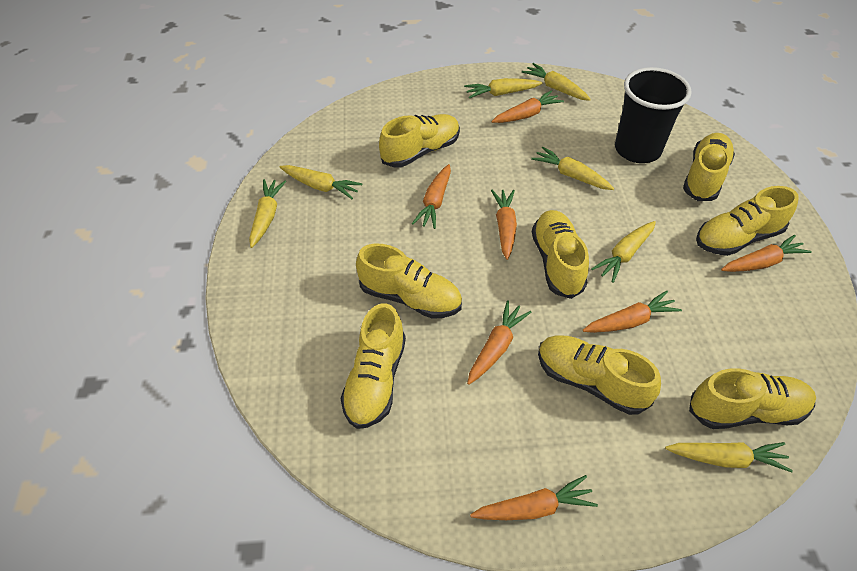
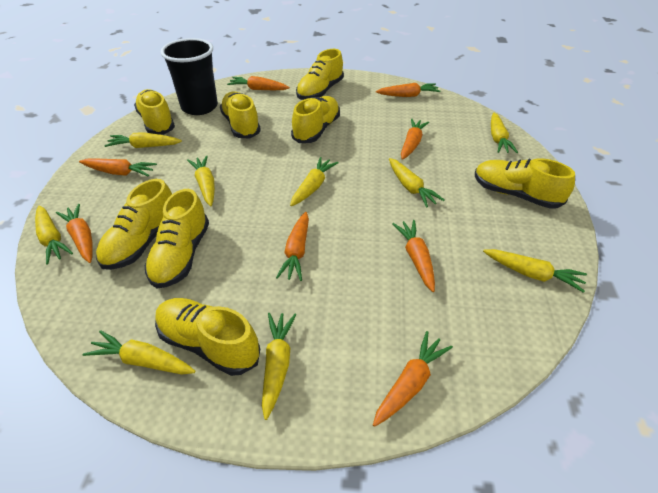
orange carrot: [412,164,451,229] [467,300,531,385] [470,475,598,520] [491,190,517,260] [492,90,564,123] [583,291,682,333] [721,235,812,272] = 7 -> [56,204,93,263] [79,159,157,177] [227,76,290,90] [276,212,309,281] [373,331,453,427] [376,83,440,97] [392,220,435,292] [401,119,429,160] = 8
yellow carrot: [249,179,286,248] [280,165,362,199] [464,78,542,98] [522,63,591,101] [531,146,614,190] [591,221,656,283] [665,442,793,473] = 7 -> [35,206,73,264] [82,330,195,375] [105,133,182,148] [187,155,215,206] [262,313,296,420] [290,157,339,206] [389,158,444,208] [483,249,587,293] [491,113,518,153] = 9

